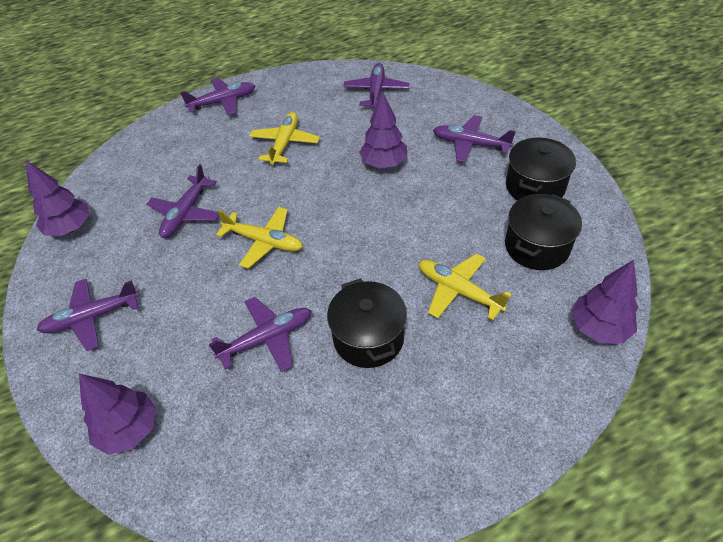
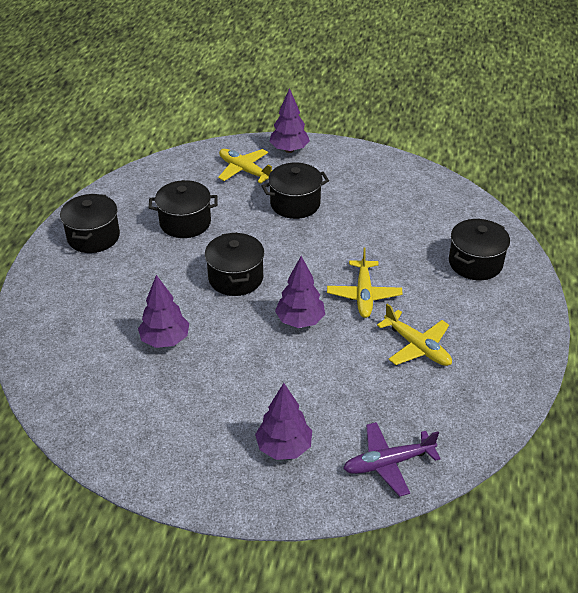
black pot: [327,278,407,368] [505,194,582,270] [506,137,576,200] = 3 -> [60,194,120,253] [149,180,218,238] [205,232,264,296] [261,162,329,219] [449,219,510,280] = 5
purple plane: [37,279,140,351] [147,164,219,238] [180,78,255,116] [209,297,312,372] [343,63,409,109] [433,115,516,163] = 6 -> [343,422,441,497] = 1

